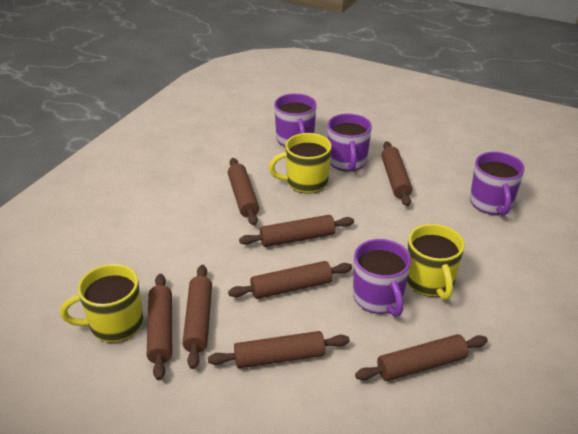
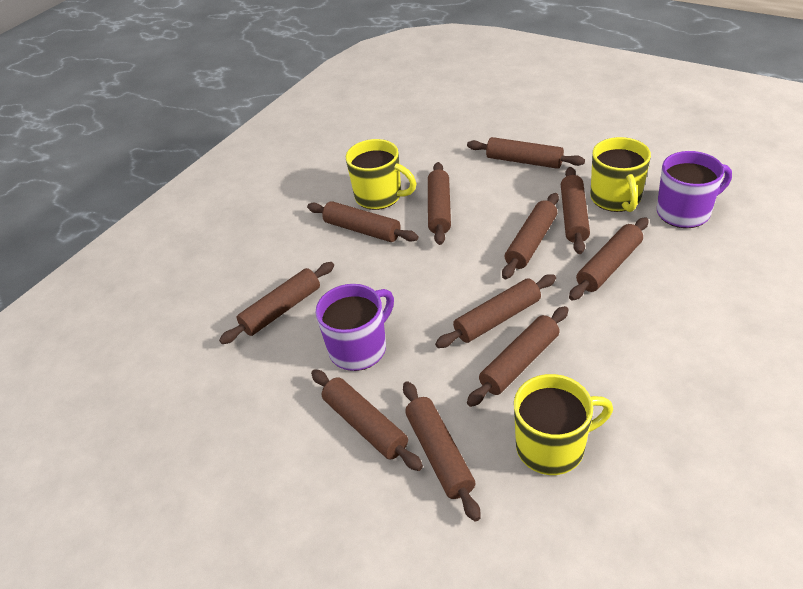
brown rolling pin: [147,274,172,380] [182,265,212,369] [208,331,350,368] [228,158,259,226] [228,261,352,299] [239,215,354,247] [355,334,488,381] [381,141,412,206] = 8 -> [219,262,334,344] [307,201,418,242] [311,369,423,471] [403,381,480,522] [428,162,451,245] [435,274,556,348] [467,137,585,169] [467,306,569,407] [502,193,559,279] [561,167,590,254] [569,217,648,301] = 11
purple mug: [274,93,317,147] [327,113,372,171] [353,239,411,317] [470,152,525,215] = 4 -> [316,284,394,371] [657,151,732,228] = 2

